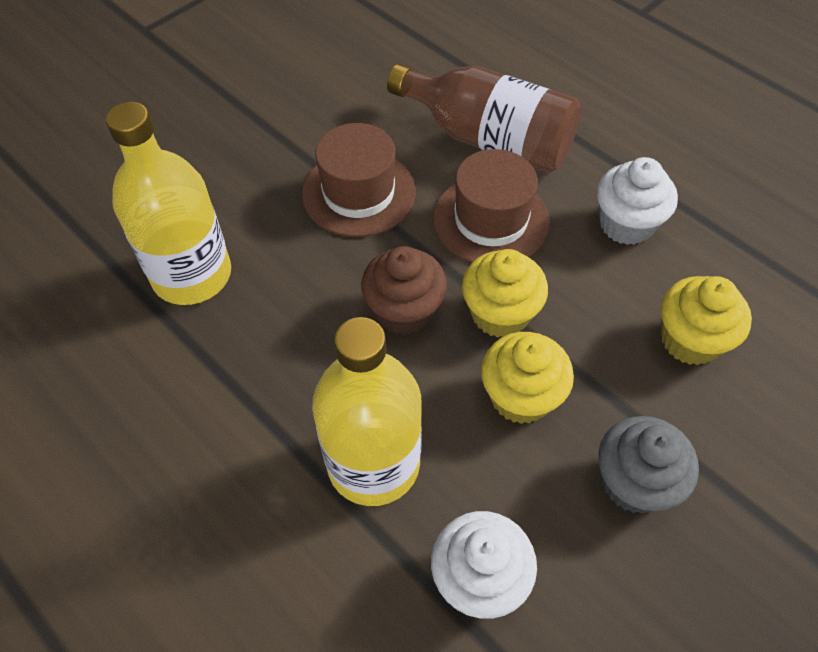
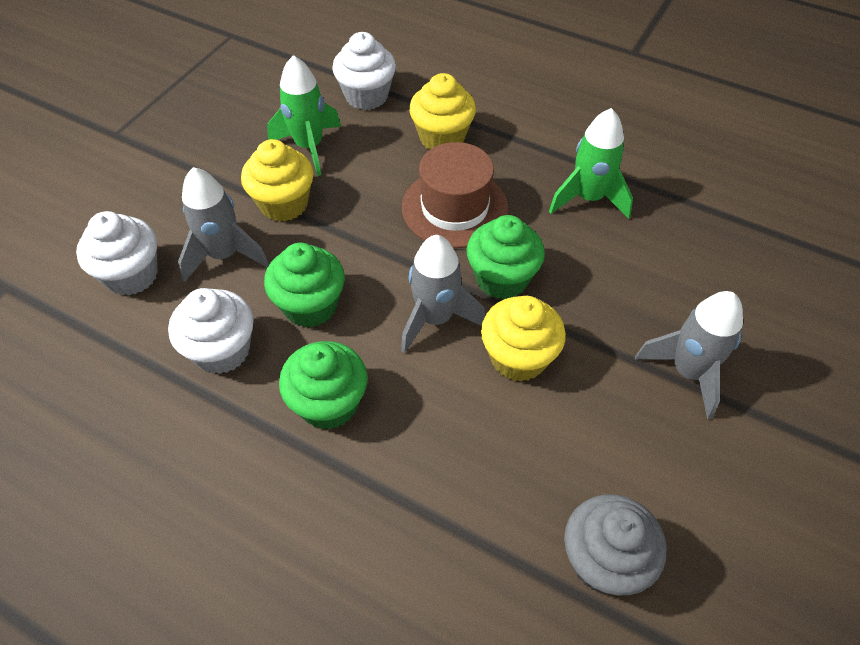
brown bottle: [387,64,581,173] = 1 -> none = 0
brown cupcake: [361,246,447,335] = 1 -> none = 0
brown hat: [302,123,415,237] [433,149,550,263] = 2 -> [402,142,508,248] = 1
green cupcake: none = 0 -> [264,243,345,327] [279,341,367,430] [467,215,545,299] = 3
green rocket: none = 0 -> [267,55,341,176] [549,108,633,219] = 2
grey rocket: none = 0 -> [178,167,269,282] [401,235,485,353] [635,291,743,420] = 3
white cupcake: [431,511,537,619] [597,157,678,245] = 2 -> [76,211,158,296] [168,288,254,374] [332,32,396,110] = 3
yellow bottle: [106,102,231,305] [312,317,422,506] = 2 -> none = 0

